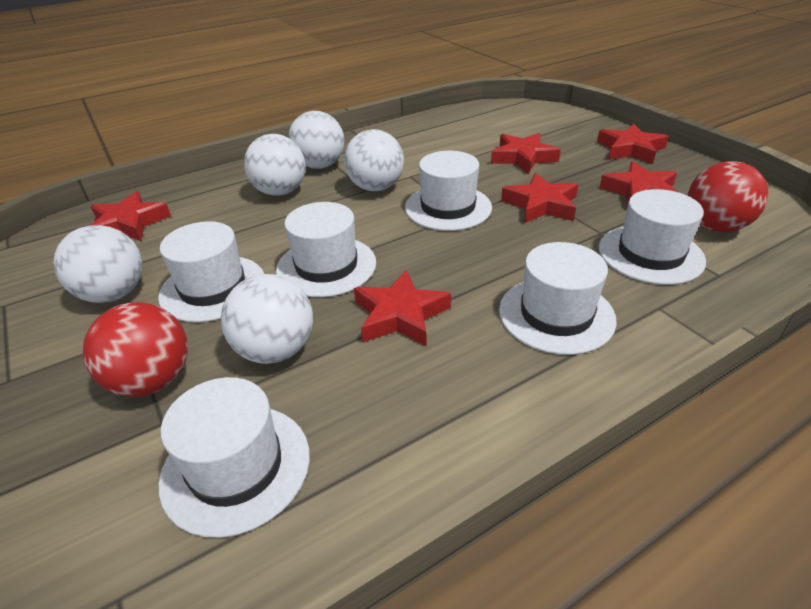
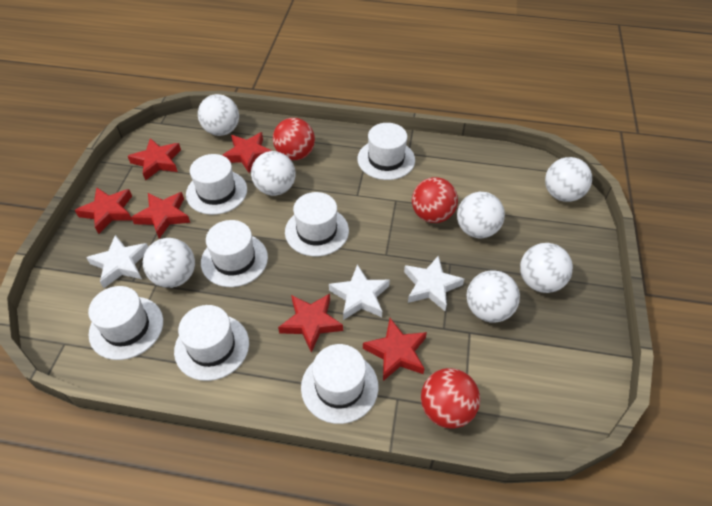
red ball: [83,302,188,396] [687,161,768,232] = 2 -> [273,118,315,160] [412,177,458,223] [421,368,480,429] = 3
white ball: [53,225,143,303] [221,274,313,364] [244,134,306,196] [288,111,344,169] [344,129,404,191] = 5 -> [143,238,195,288] [198,94,239,136] [251,151,296,196] [457,192,505,238] [467,270,520,323] [520,243,573,293] [545,157,592,202] = 7
white hat: [158,221,264,322] [159,377,310,538] [276,202,376,297] [405,151,492,231] [499,242,617,355] [599,189,706,285] = 6 -> [88,286,163,360] [174,305,249,381] [186,154,247,215] [201,220,268,287] [285,192,349,256] [301,344,378,424] [357,123,415,180] = 7
white star: none = 0 -> [86,235,148,288] [329,264,390,320] [404,255,464,311] = 3

